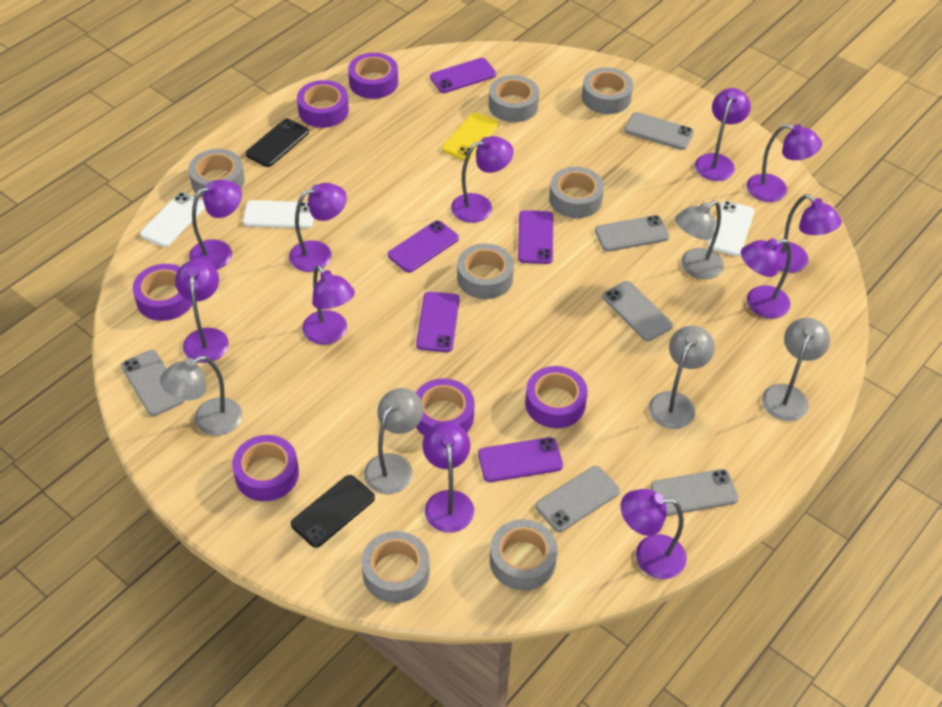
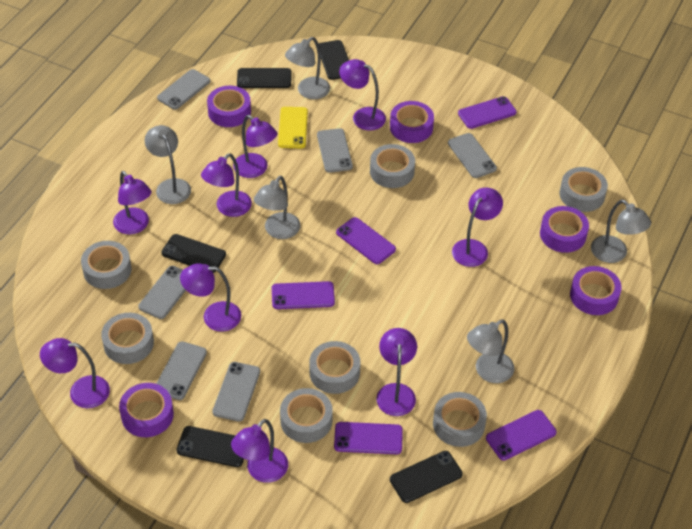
black phone: [245,119,309,167] [291,475,375,548] = 2 -> [161,234,226,273] [176,426,244,467] [237,68,292,88] [319,40,349,80] [390,451,463,503] = 5
purple lamp: [175,259,229,363] [189,180,242,270] [289,183,347,272] [302,265,355,345] [423,422,474,533] [451,136,514,223] [621,489,687,579] [695,88,751,181] [741,238,791,319] [746,124,822,202] [777,195,842,273] = 11 -> [40,338,110,408] [113,171,152,234] [180,263,241,332] [201,153,252,217] [231,419,288,483] [233,115,277,178] [339,59,386,131] [376,328,417,416] [452,188,503,267] = 9
purple tape: [133,264,192,321] [232,435,299,501] [297,80,349,128] [348,53,398,99] [416,378,474,436] [525,366,588,428] = 6 -> [119,383,174,437] [207,86,251,127] [390,101,434,143] [540,206,589,253] [570,266,622,315] = 5
white phone: [140,192,205,247] [243,200,314,229] [708,201,755,256] = 3 -> none = 0

